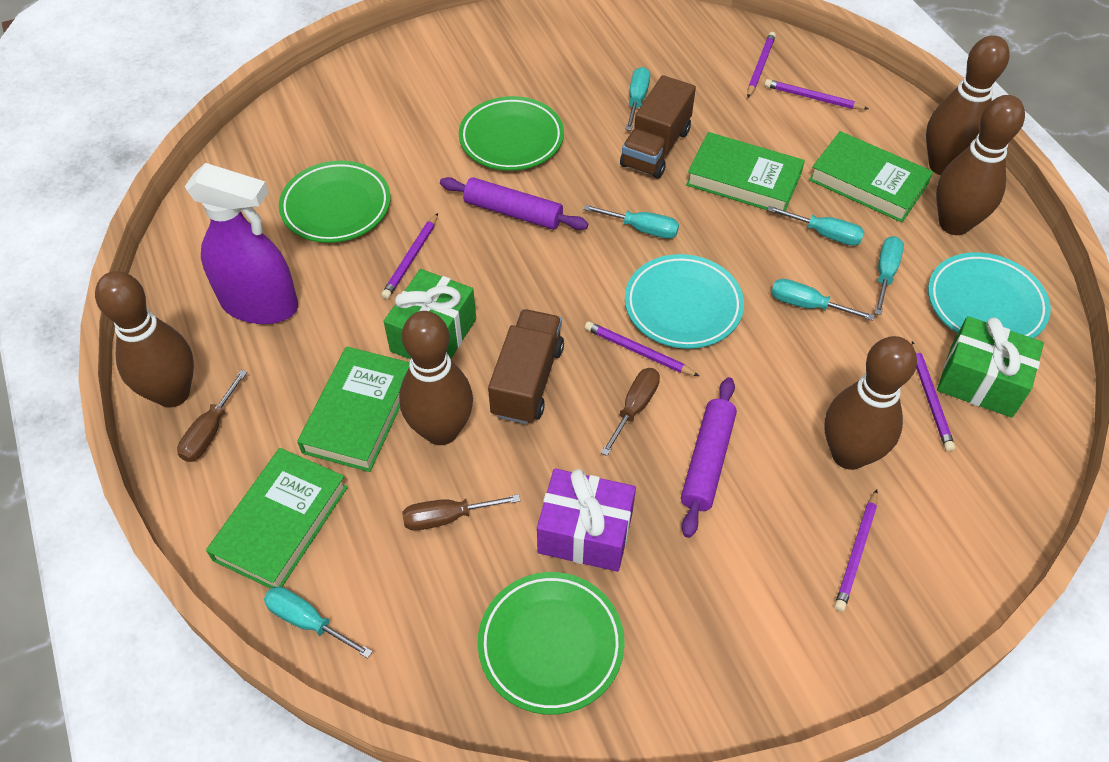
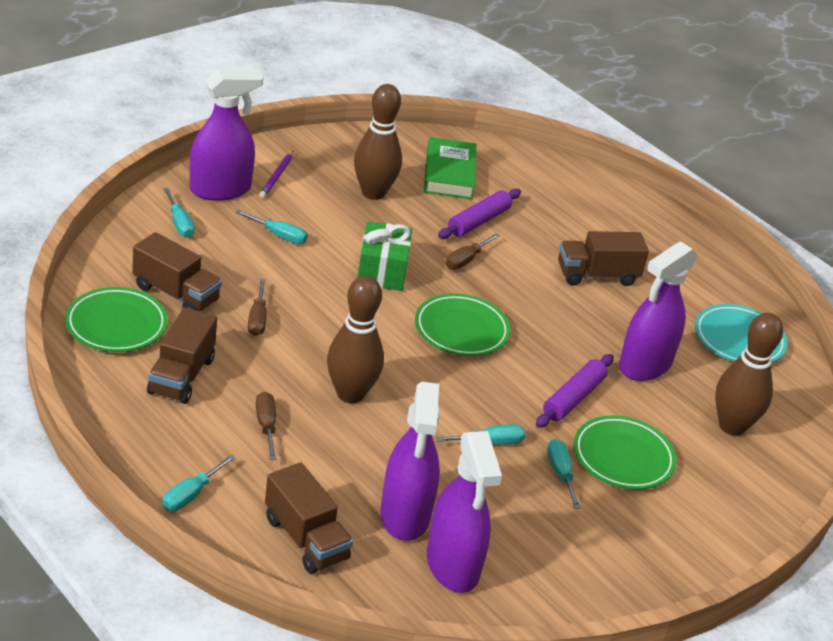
brown bowling pin: [95,271,194,407] [399,311,473,445] [824,336,917,470] [926,35,1010,175] [936,95,1025,235] = 5 -> [327,276,384,403] [354,84,402,200] [715,313,783,436] = 3
brown truck: [488,309,564,424] [620,75,696,179] = 2 -> [132,232,222,311] [147,307,217,404] [265,462,353,574] [558,231,649,286] = 4
green book: [206,448,348,589] [297,346,410,472] [686,132,805,215] [809,131,933,222] = 4 -> [424,137,476,199] = 1
green gift: [384,269,476,360] [937,316,1044,418] = 2 -> [358,221,412,291] = 1
purple gift: [537,468,636,572] = 1 -> none = 0
purple pencil: [381,213,438,299] [585,321,699,376] [747,32,776,98] [764,79,868,110] [834,489,878,611] [912,341,955,451] = 6 -> [259,151,294,198] = 1
purple spray bottle: [185,163,298,324] = 1 -> [190,69,263,201] [380,382,440,541] [427,431,502,593] [619,241,698,381] = 4
turquoise plate: [625,254,744,349] [928,252,1051,338] = 2 -> [695,304,788,363] = 1
turquoise screwdriver: [264,587,373,658] [583,205,679,239] [625,67,650,131] [767,206,864,246] [771,279,875,321] [874,236,904,315] = 6 -> [162,455,235,511] [164,188,195,238] [235,210,308,244] [437,424,525,445] [547,439,581,509] = 5

